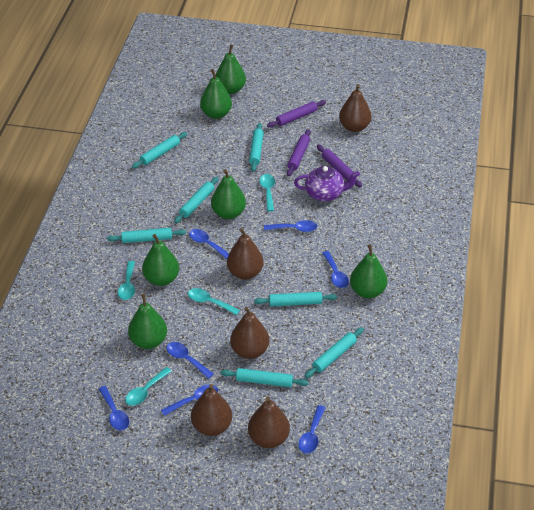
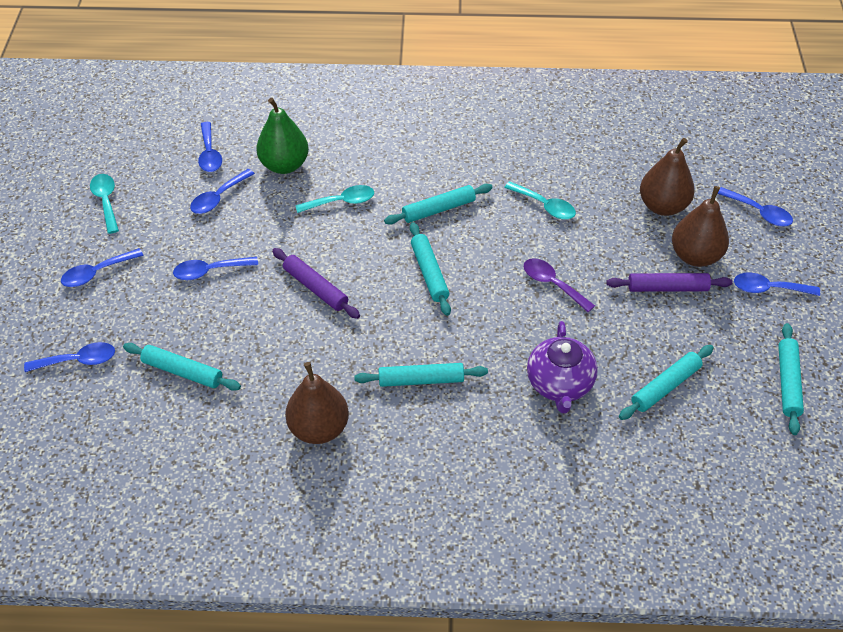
brown pear: [191,384,232,436] [227,228,264,280] [230,307,269,359] [248,396,290,448] [339,84,372,132] = 5 -> [285,362,349,444] [640,138,695,216] [672,186,729,267] = 3
green pear: [128,294,167,349] [142,234,179,286] [200,69,232,119] [211,169,246,219] [215,44,246,94] [350,244,387,298] = 6 -> [256,98,309,174] = 1
purple rolling pin: [267,100,326,128] [287,129,311,176] [317,145,362,187] = 3 -> [272,248,360,319] [606,273,732,292] = 2
purple spoon: none = 0 -> [524,258,595,312] = 1
turquoise rolling pin: [107,228,186,243] [132,132,187,168] [174,177,219,223] [221,368,309,387] [249,123,264,172] [254,292,337,306] [305,327,364,378] = 7 -> [123,343,241,391] [354,363,488,387] [384,184,493,225] [410,222,451,316] [619,345,714,420] [778,323,804,435] = 6
turquoise spoon: [118,261,135,300] [125,367,172,406] [188,288,240,315] [259,174,275,211] = 4 -> [90,174,119,234] [295,185,374,213] [504,181,576,220] = 3

